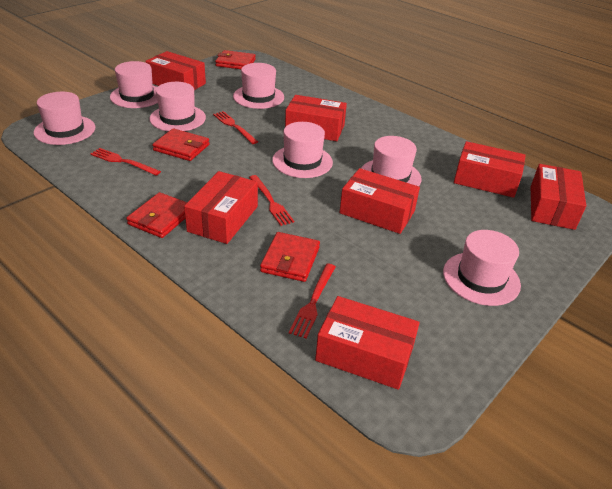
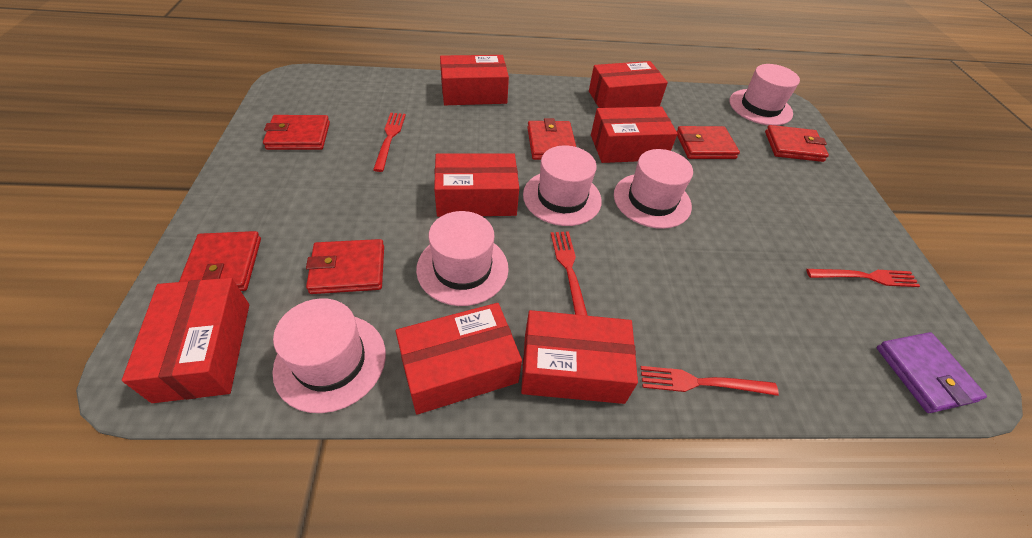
pink hat: [34,92,96,145] [110,61,158,108] [149,82,206,131] [233,63,284,109] [272,122,333,178] [361,136,422,186] [443,230,521,306] = 7 -> [272,298,386,413] [416,211,509,306] [523,145,602,226] [614,149,693,229] [729,64,800,126] = 5
purple wallet: none = 0 -> [877,332,987,413] = 1
red wallet: [126,192,187,238] [152,128,210,161] [215,50,256,69] [260,232,320,282] = 4 -> [179,231,261,291] [263,115,330,150] [306,239,384,294] [527,118,576,160] [677,126,740,159] [765,125,829,162] = 6

